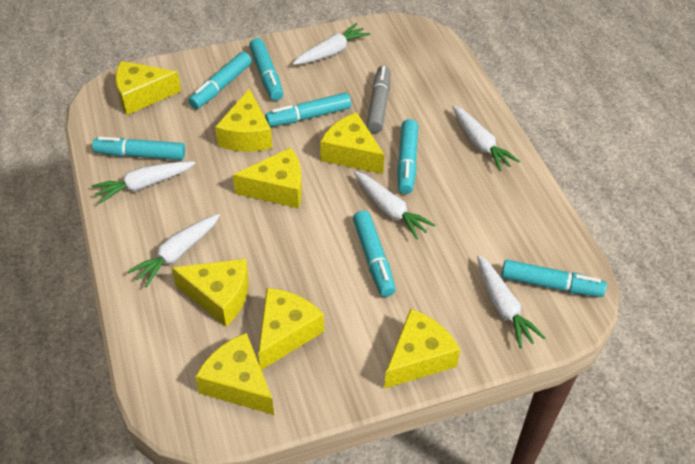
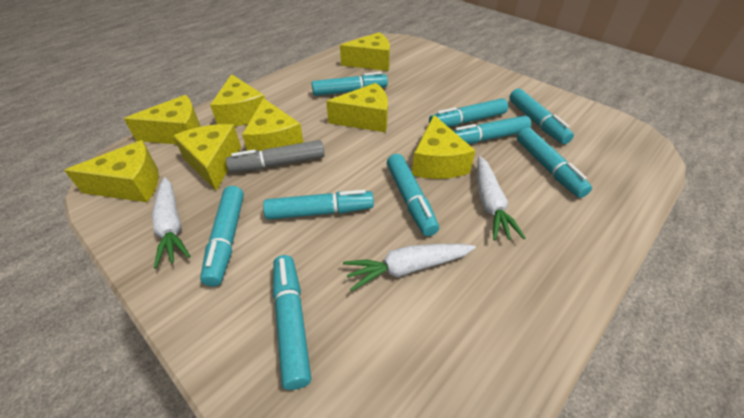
turquoise marker: [92,137,185,160] [188,52,252,109] [249,38,283,101] [265,92,351,127] [353,211,396,297] [397,119,418,194] [501,260,607,297] = 7 -> [200,186,244,286] [263,190,374,220] [273,255,311,390] [312,72,388,96] [387,154,439,236] [429,98,508,127] [453,116,531,144] [509,89,574,144] [517,127,592,198] = 9
white carrot: [92,161,195,204] [128,214,220,287] [293,23,370,65] [354,171,436,240] [452,105,520,171] [477,255,546,348] = 6 -> [152,177,190,269] [343,244,476,291] [477,156,526,241] = 3

